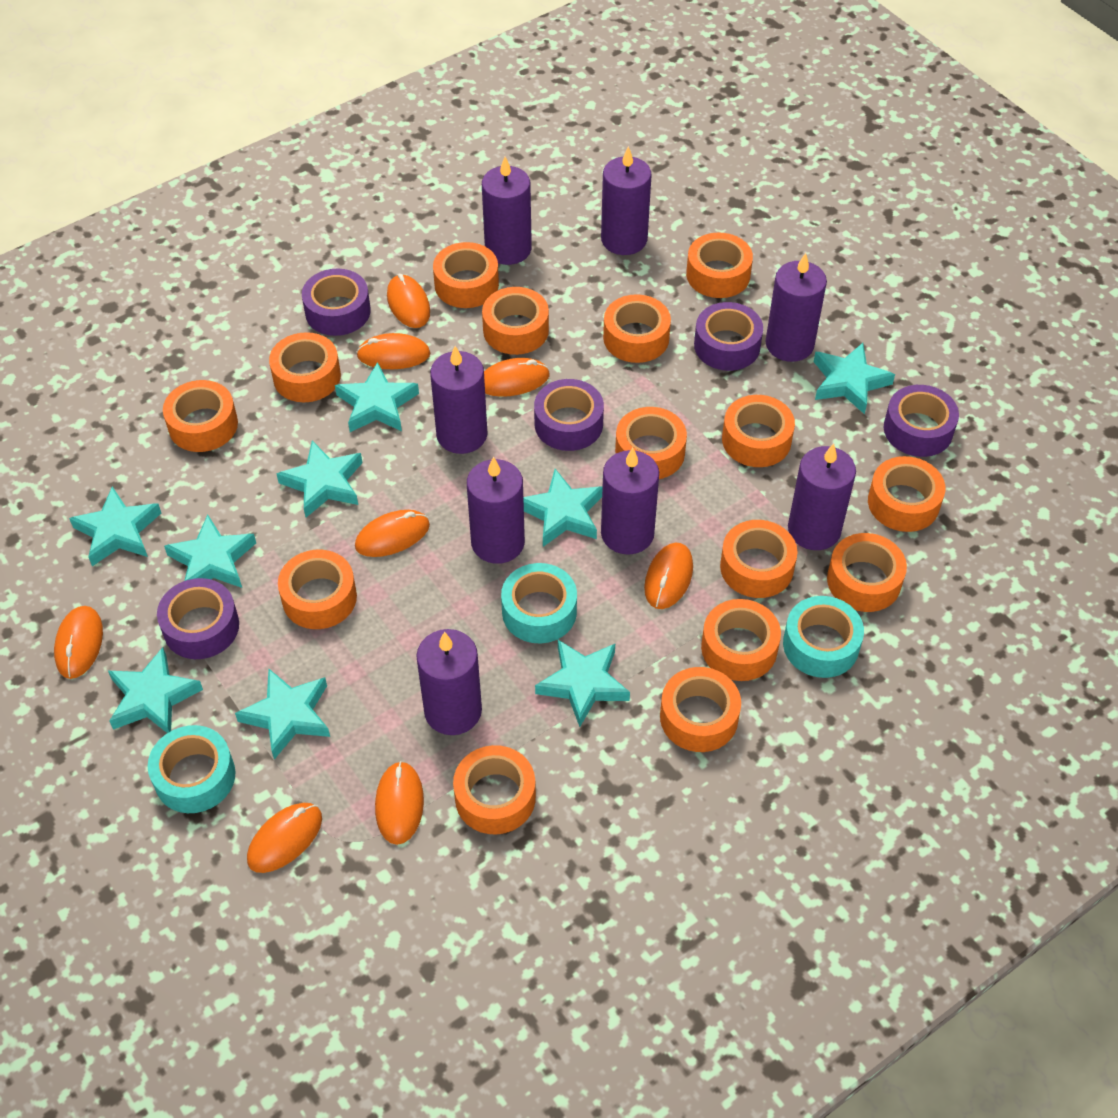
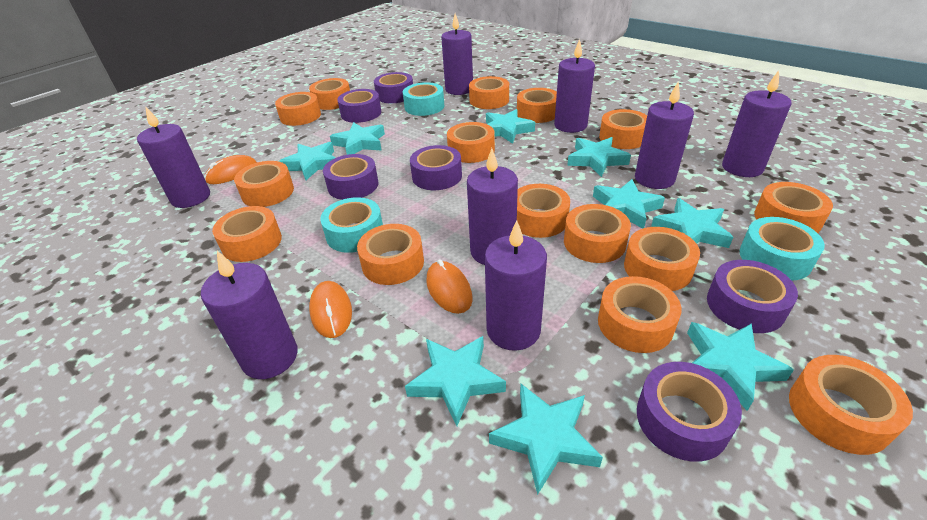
orange mouse: [54,606,103,679] [247,803,322,873] [355,510,430,557] [356,333,430,369] [375,761,424,845] [387,274,430,328] [484,358,550,397] [644,543,693,609] = 8 -> [205,155,257,184] [309,281,352,338] [426,259,473,314] = 3
purple tape: [157,578,239,659] [302,269,371,336] [534,379,604,451] [694,302,763,371] [884,385,959,457] = 5 -> [323,154,379,200] [337,89,381,123] [374,72,413,103] [410,145,462,190] [637,362,742,462] [707,260,798,333] = 6

